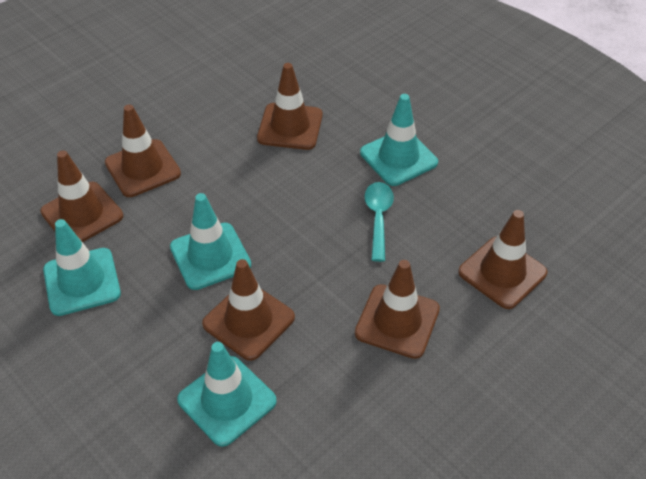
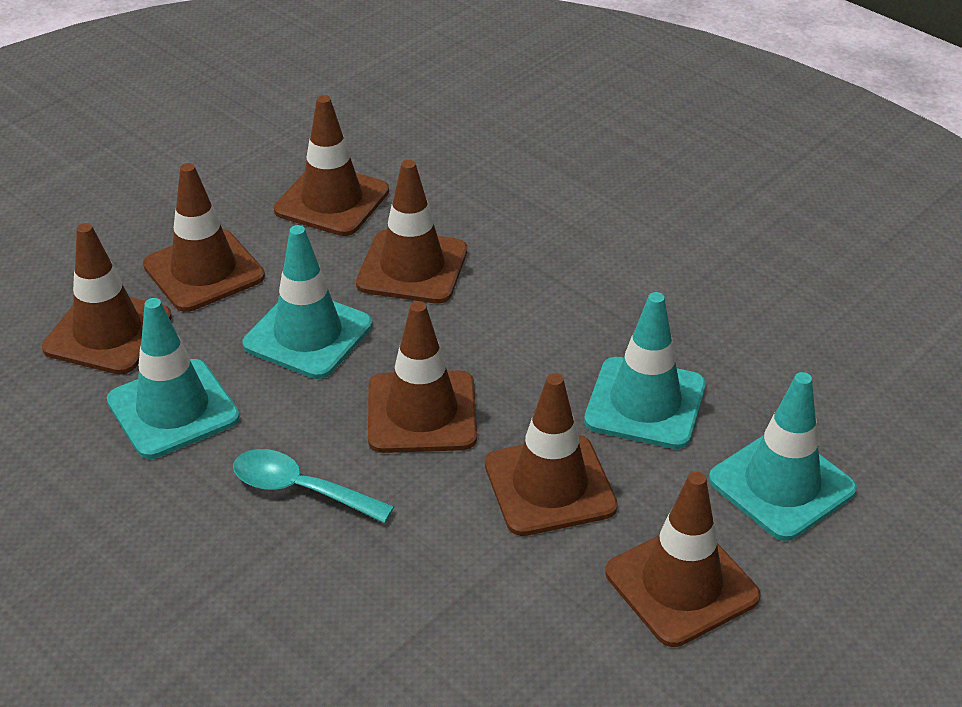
brown traffic cone: [40,150,123,242] [105,104,181,197] [202,259,295,361] [257,63,323,150] [355,260,440,359] [458,210,547,309] = 6 -> [42,223,172,374] [143,163,265,312] [274,95,389,236] [356,160,467,304] [368,301,477,453] [485,373,618,536] [605,471,760,647] = 7

